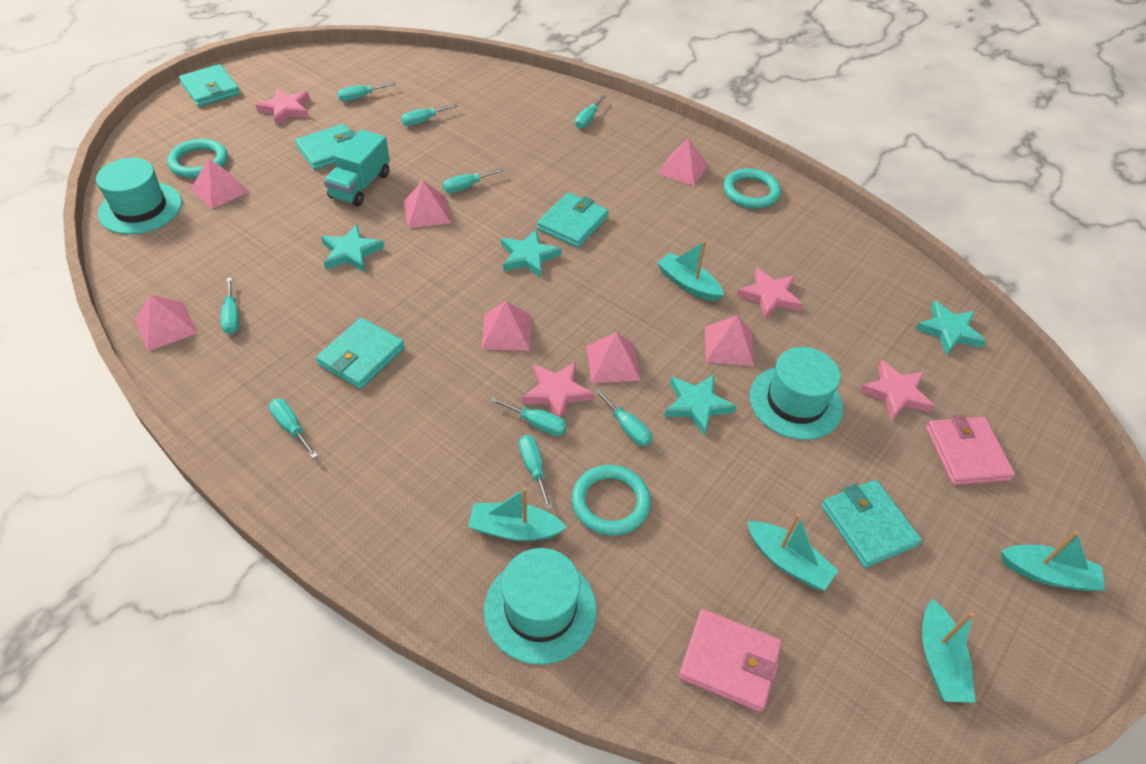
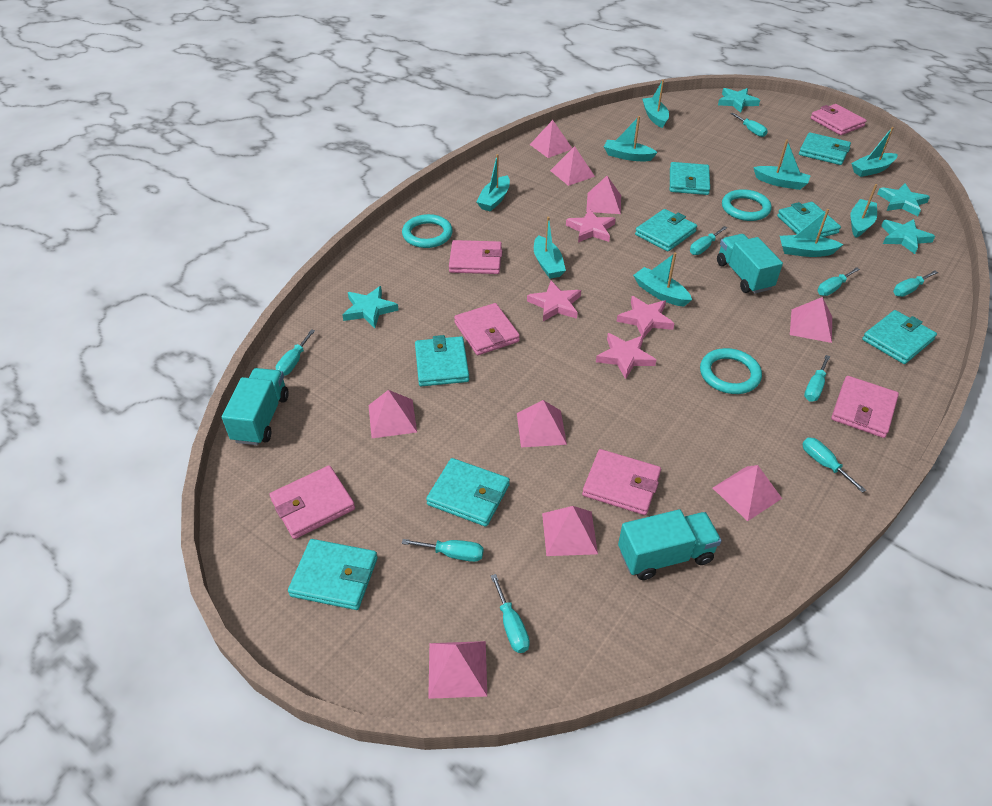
pink pyramid: [135,295,198,351] [191,158,250,209] [404,180,451,228] [481,301,531,351] [586,332,641,383] [658,138,708,186] [705,315,754,366] = 7 -> [368,390,417,438] [428,641,487,699] [517,400,567,447] [530,120,572,158] [542,506,598,556] [550,146,595,186] [586,176,621,214] [713,465,782,521] [790,297,832,343] = 9
pink wallet: [679,609,782,712] [926,415,1015,485] = 2 -> [270,465,355,539] [449,240,502,274] [454,303,520,355] [582,449,661,515] [811,104,867,135] [831,376,899,438] = 6
turquoise boat: [468,487,567,541] [657,240,724,301] [747,513,838,590] [922,598,976,703] [1001,531,1105,591] = 5 -> [476,154,510,212] [534,217,566,279] [604,116,658,161] [633,252,692,307] [642,80,669,128] [753,140,811,190] [780,209,843,257] [850,184,877,238] [851,127,898,177] = 9
turquoise hat: [96,158,182,234] [484,548,597,665] [750,347,843,440] = 3 -> none = 0
turquoise truck: [324,130,390,206] = 1 -> [222,368,289,445] [618,509,721,580] [717,234,783,294] = 3
turquoise wallet: [179,64,240,107] [295,124,356,170] [316,318,405,389] [537,193,609,248] [821,480,922,568] = 5 -> [288,539,378,610] [415,335,469,386] [426,458,510,527] [635,209,697,251] [670,162,710,195] [777,202,841,237] [799,132,851,165] [862,310,937,364] = 8

